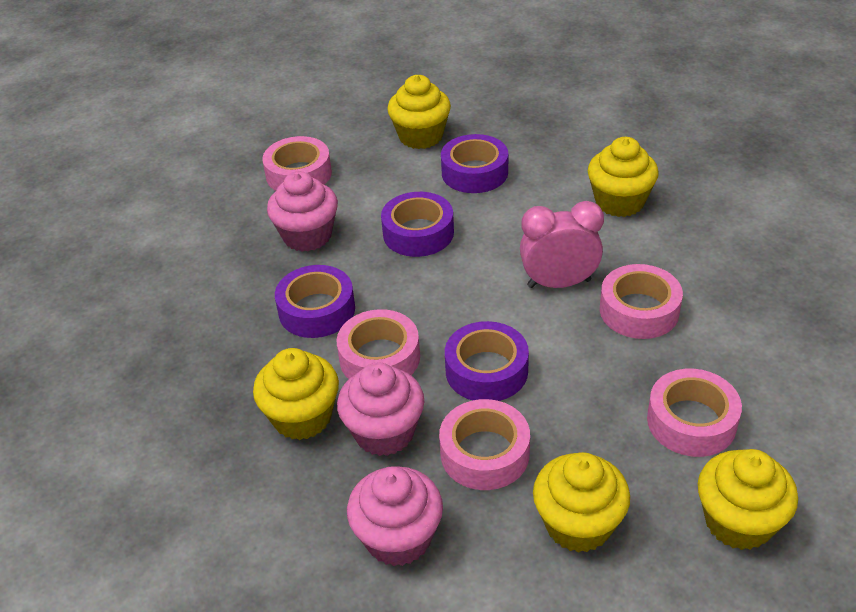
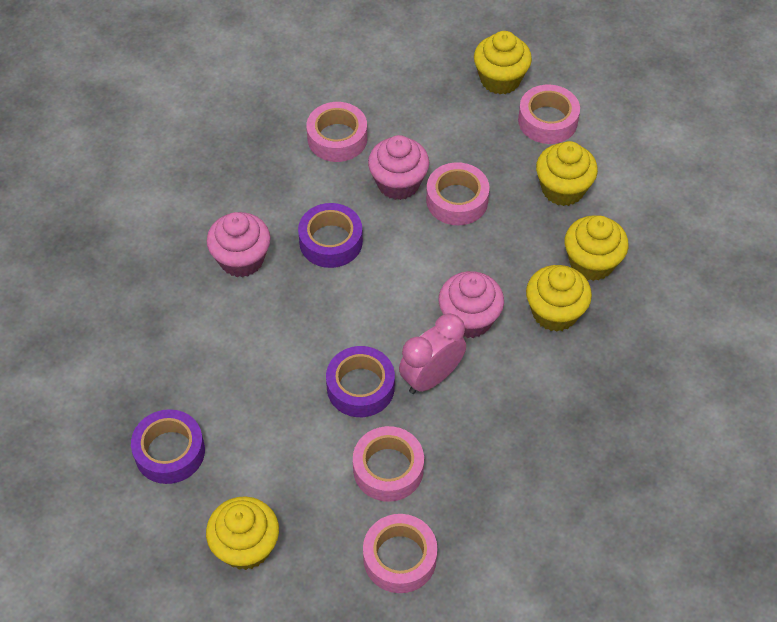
purple tape: [275,265,355,338] [381,192,454,257] [441,134,508,193] [445,321,529,401] = 4 -> [131,409,205,484] [298,203,363,268] [326,346,395,417] = 3

